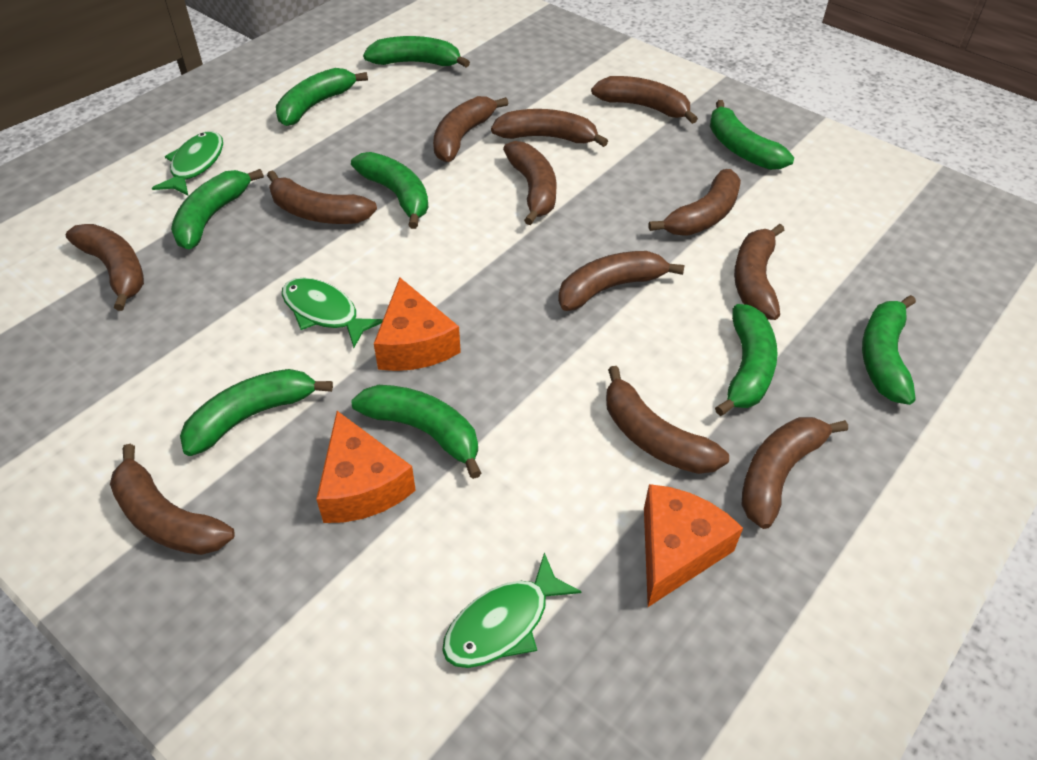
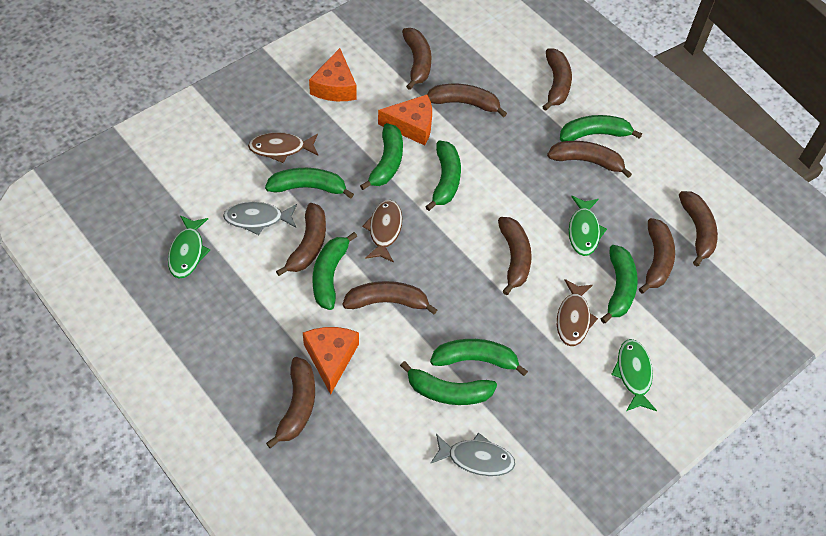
brown banana: [65,224,144,311] [110,444,235,555] [267,170,377,224] [433,96,509,162] [491,109,608,147] [503,141,557,225] [558,251,685,311] [591,76,698,124] [606,366,729,474] [648,169,741,236] [734,224,785,320] [742,417,848,529] = 12 -> [266,357,315,449] [276,203,326,276] [342,281,437,314] [402,28,432,90] [427,84,507,117] [498,217,532,295] [542,48,572,111] [547,141,632,178] [639,218,675,294] [679,191,718,266] = 10
brown fish: none = 0 -> [248,132,318,163] [362,200,402,263] [557,279,598,346] = 3
green banana: [171,169,264,249] [180,369,333,456] [276,68,368,126] [351,152,428,229] [351,385,481,479] [363,36,470,67] [710,100,794,170] [715,304,778,416] [862,295,916,405] = 9 -> [265,168,354,199] [312,232,357,310] [360,123,403,190] [400,361,497,405] [425,140,461,211] [430,339,528,376] [560,115,642,142] [601,245,638,323] = 8
grey fish: none = 0 -> [223,202,297,235] [430,432,515,476] = 2

